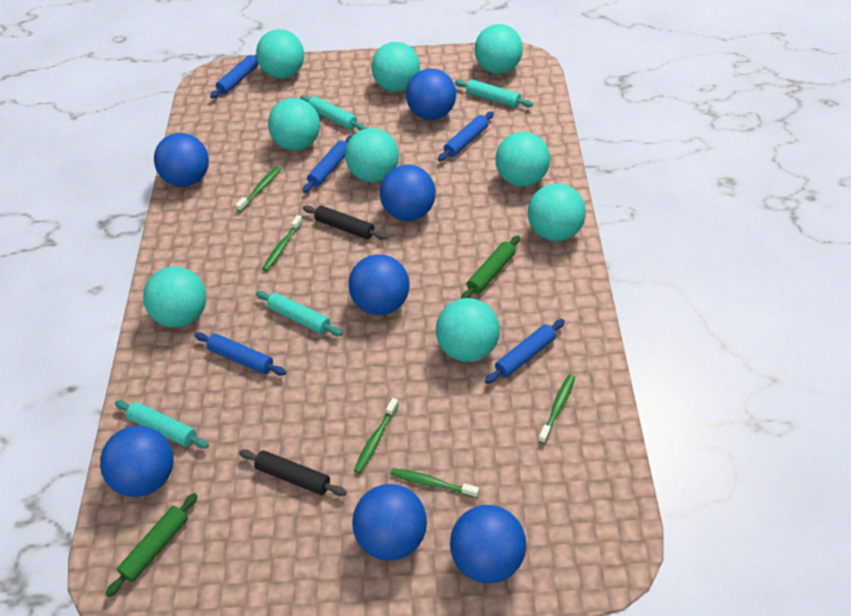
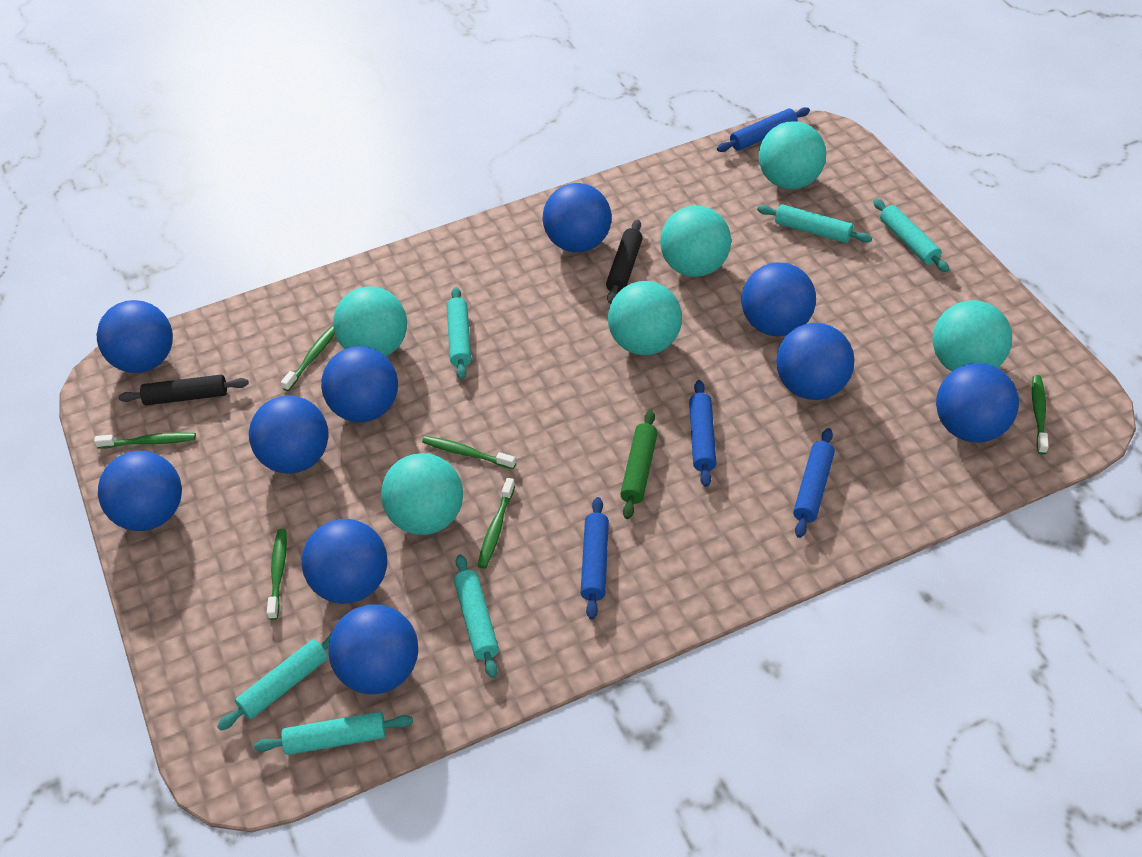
blue ball: [100,426,174,497] [154,133,209,187] [348,254,410,315] [352,484,427,561] [380,165,436,221] [406,69,456,120] [450,505,526,584] = 7 -> [97,300,173,373] [98,451,182,531] [249,395,328,474] [301,519,387,604] [321,346,398,422] [328,604,418,694] [543,183,611,252] [741,262,816,336] [776,323,854,400] [936,363,1019,443] = 10
blue rolling pin: [195,332,286,376] [210,55,258,98] [302,135,353,193] [438,111,494,162] [485,319,565,384] = 5 -> [581,497,609,619] [689,380,716,487] [717,107,810,152] [793,428,835,538] = 4
green rolling pin: [106,493,197,597] [461,235,520,299] = 2 -> [620,410,658,519] = 1
green toothbrush: [236,166,281,212] [262,215,303,271] [354,398,399,474] [390,468,479,498] [538,374,575,444] = 5 -> [94,432,196,449] [267,529,287,620] [281,325,335,391] [422,436,516,469] [478,478,515,569] [1032,375,1049,455] = 6
turquoise ball: [143,266,206,327] [256,29,304,79] [268,98,320,150] [345,128,399,182] [371,42,420,92] [436,298,500,362] [475,24,523,74] [495,132,550,187] [528,184,586,241] = 9 -> [333,287,407,356] [381,453,463,535] [608,281,682,355] [660,206,731,277] [759,121,826,189] [933,300,1012,371] = 6
turquoise rolling pin: [115,400,209,449] [256,291,342,336] [300,95,366,131] [455,79,533,107] = 4 -> [217,633,332,731] [254,712,413,755] [447,287,471,379] [454,554,499,678] [757,204,872,243] [873,199,949,272] = 6

